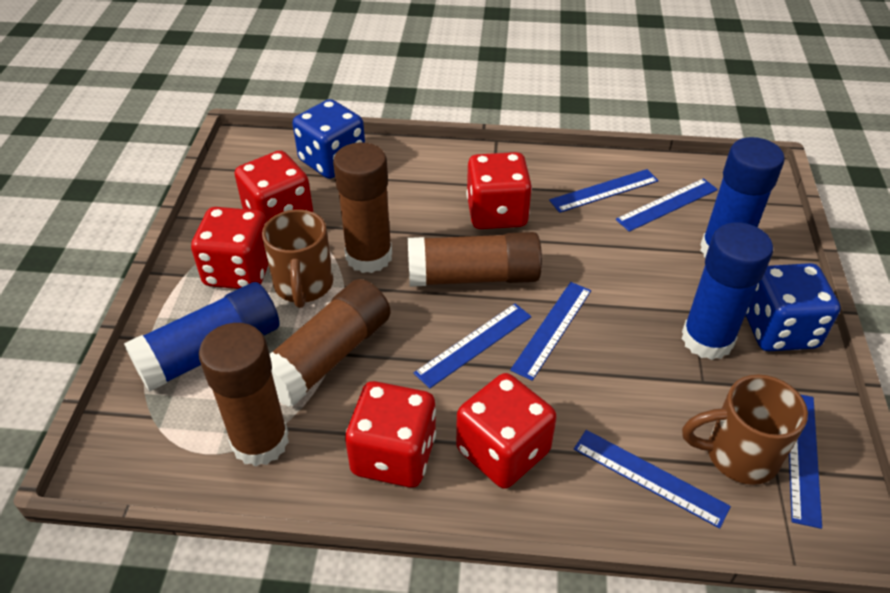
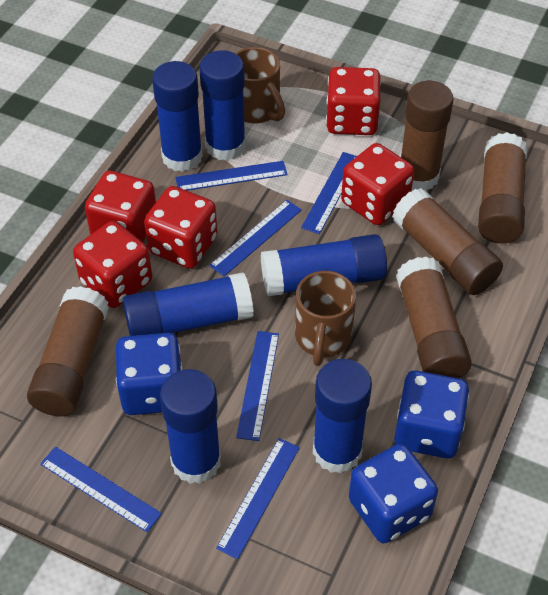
blue dice: [293,99,365,179] [745,263,840,351] = 2 -> [116,333,182,415] [349,443,438,543] [394,370,469,459] = 3
blue glue stick: [124,282,280,392] [682,222,773,360] [700,137,785,257] = 3 -> [123,272,254,336] [152,61,203,172] [160,369,221,484] [199,50,246,161] [261,234,387,296] [313,359,372,474] = 6
brown glue stick: [199,323,289,467] [270,279,391,407] [333,142,392,273] [408,232,542,287] = 4 -> [27,286,109,416] [392,188,503,295] [396,256,472,378] [401,81,454,191] [478,132,527,244] = 5

